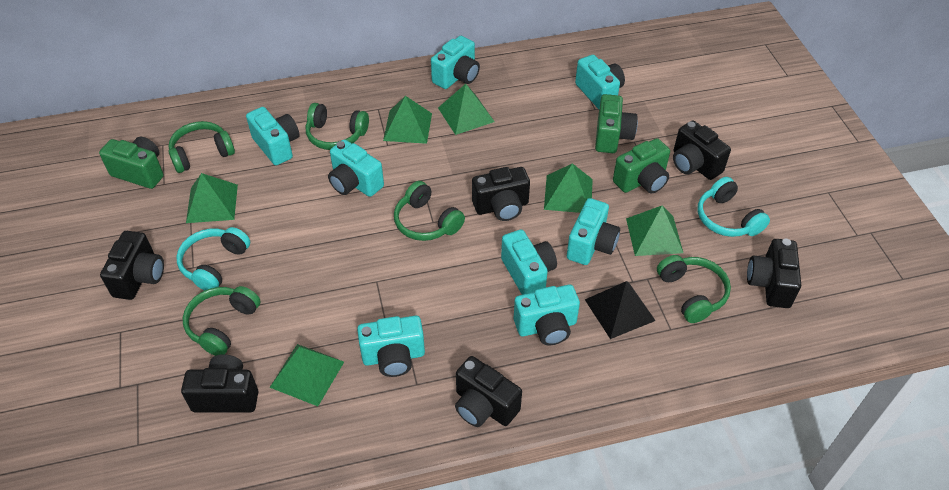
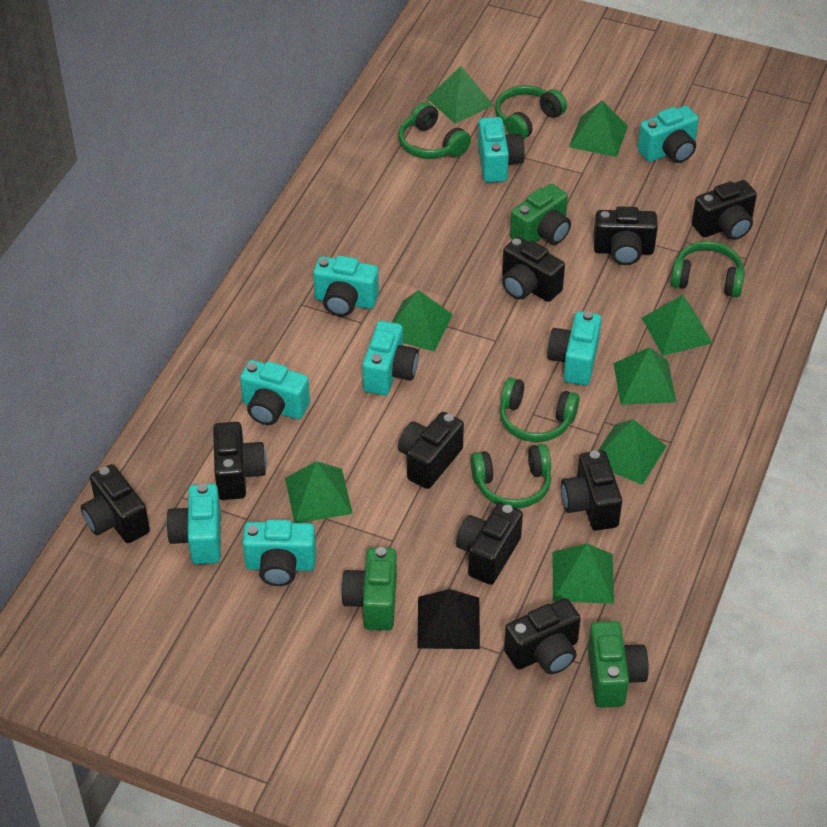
black camera: [100,231,164,300] [181,354,258,412] [455,356,522,427] [472,167,530,221] [673,120,731,180] [747,239,801,308] = 6 -> [81,464,150,543] [213,422,267,500] [398,412,464,489] [456,502,523,585] [502,237,565,302] [504,598,581,674] [561,450,622,531] [593,206,658,265] [692,180,757,240] = 9
green pyramid: [186,173,238,223] [269,344,344,406] [383,96,432,144] [438,84,495,135] [544,163,593,213] [626,206,683,256] = 6 -> [285,461,353,523] [392,290,453,351] [427,66,494,124] [553,543,614,604] [569,101,628,157] [598,419,666,485] [613,347,676,405] [642,295,713,356] = 8
turquoise headphones: [176,227,250,291] [698,177,770,237] = 2 -> none = 0

